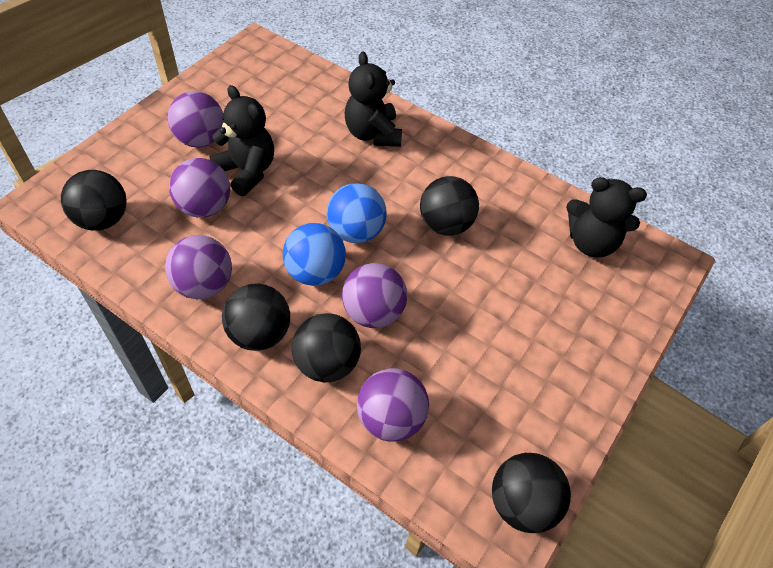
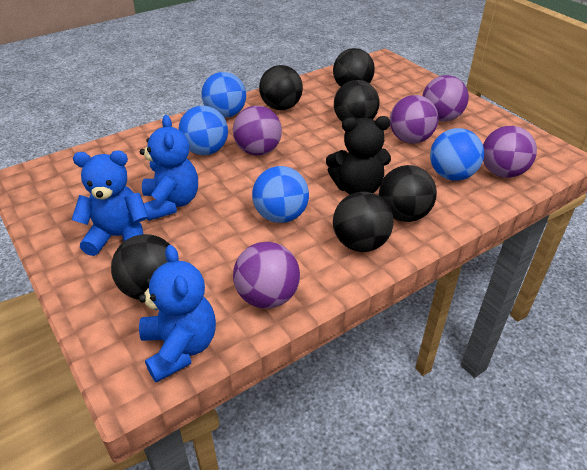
black ball: [61,170,127,231] [222,283,290,351] [292,313,361,382] [420,176,479,236] [492,453,571,533] = 5 -> [111,234,170,300] [259,65,303,110] [333,48,375,87] [333,192,393,252] [334,80,379,122] [379,165,437,222] = 6
black teddy bear: [209,85,274,196] [345,52,402,147] [566,177,647,257] = 3 -> [326,116,391,195] = 1
blue ball: [283,223,346,286] [327,183,387,243] = 2 -> [178,106,228,155] [201,72,246,118] [252,166,309,223] [430,128,484,181] = 4
blue teddy bear: none = 0 -> [72,151,148,256] [139,245,216,383] [140,115,198,221] = 3

